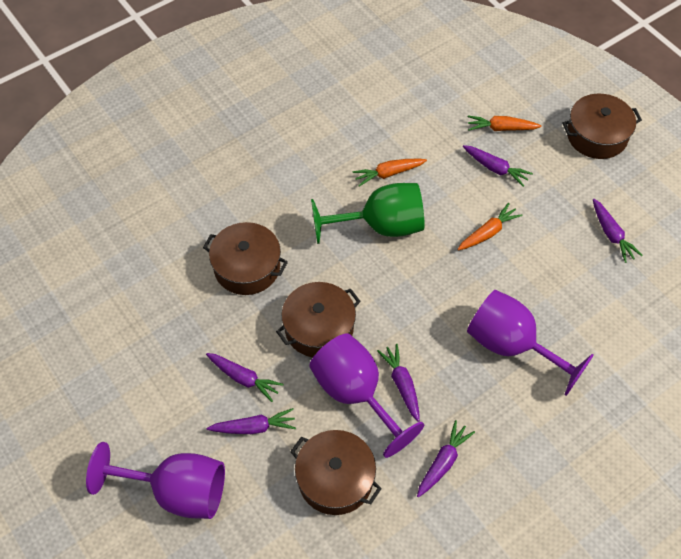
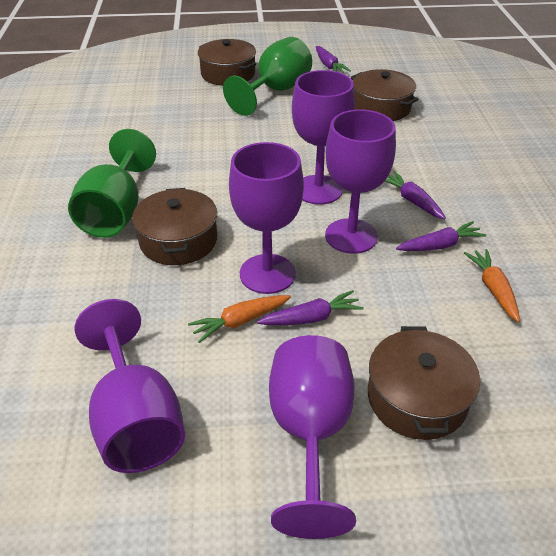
green goblet: [311,183,425,244] = 1 -> [68,129,156,238] [223,37,312,116] = 2
orange carrot: [353,158,427,187] [457,203,523,251] [468,116,542,131] = 3 -> [188,295,291,343] [464,249,520,323] = 2
purple carrot: [206,353,283,402] [207,408,296,434] [377,344,420,422] [417,420,475,498] [463,145,533,187] [593,199,643,263] = 6 -> [257,290,364,325] [316,46,351,73] [385,171,446,219] [396,221,487,251] = 4
purple goblet: [86,442,225,519] [309,333,424,458] [467,290,594,396] = 3 -> [75,299,185,473] [229,142,304,294] [269,335,356,539] [292,70,355,204] [325,110,396,254] = 5

